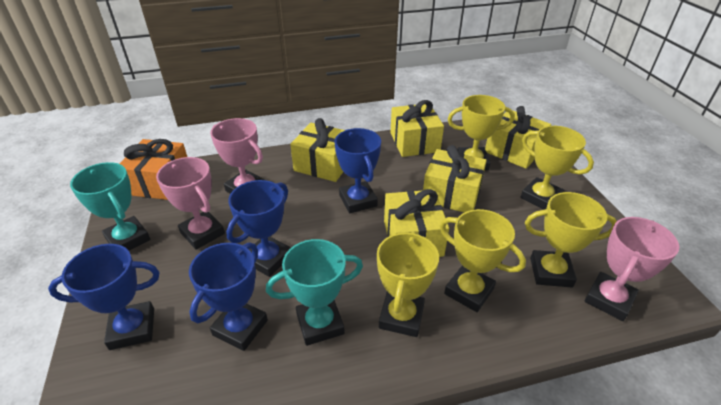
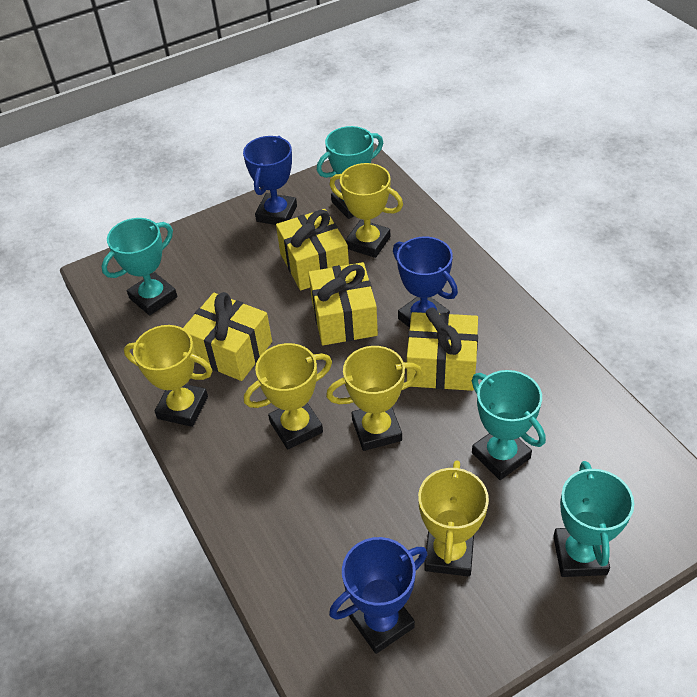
blue trophy: [48,244,160,350] [189,242,268,351] [226,180,291,277] [335,128,381,213] = 4 -> [243,136,297,225] [329,537,427,654] [393,237,458,328] = 3
orange gift: [120,139,187,200] = 1 -> none = 0
pink trophy: [156,157,225,250] [210,118,265,194] [585,217,679,321] = 3 -> none = 0
turquoise trophy: [70,162,150,251] [266,239,363,346] = 2 -> [101,218,177,315] [317,126,383,219] [472,370,546,480] [553,461,634,577] = 4
yellow gift: [290,118,345,182] [384,189,449,257] [390,100,444,157] [423,145,487,212] [485,106,551,169] = 5 -> [183,292,272,381] [276,209,349,291] [309,262,378,345] [407,308,478,391] = 4

